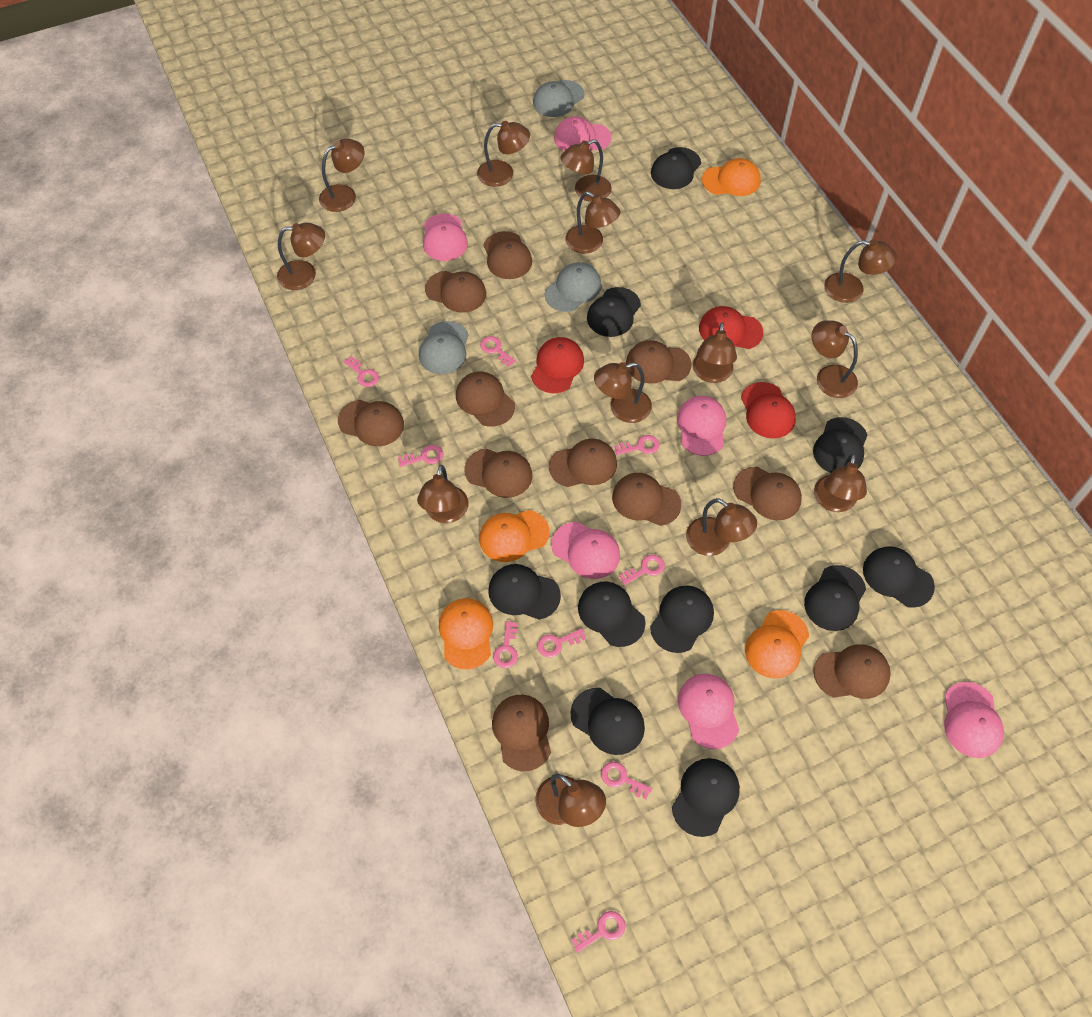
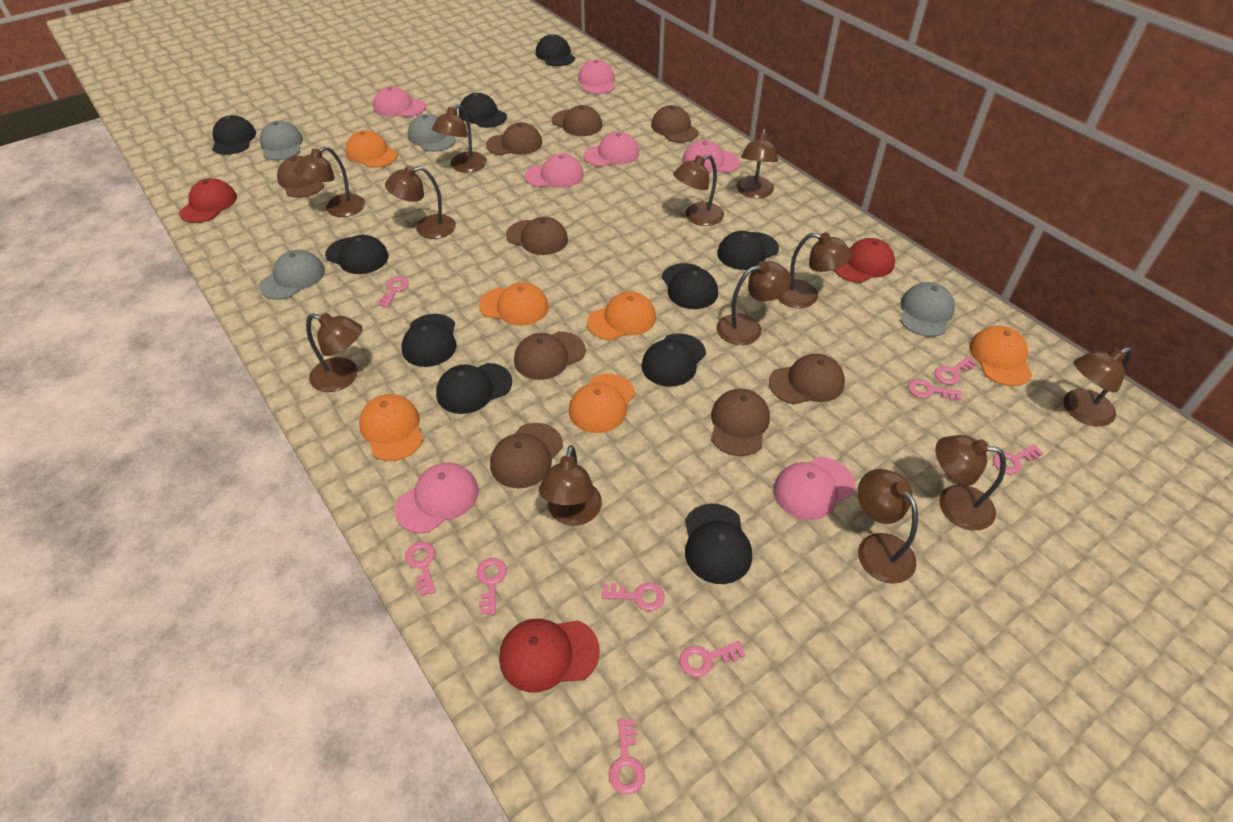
brown cap: [338,400,404,446] [425,271,486,313] [456,372,515,427] [464,449,532,498] [483,231,532,279] [492,694,551,772] [549,439,617,487] [612,473,681,526] [626,340,692,384] [733,467,802,520] [813,644,891,699] = 11 -> [277,156,324,198] [486,122,542,155] [490,423,563,488] [506,217,568,255] [514,331,586,380] [552,105,602,136] [651,105,699,143] [711,389,770,456] [769,354,845,404] = 9
brown lamp: [277,222,325,290] [319,138,364,212] [417,465,468,523] [477,121,530,187] [535,774,606,827] [561,139,612,202] [565,191,621,253] [594,362,652,423] [686,498,757,556] [693,322,737,383] [812,320,858,398] [814,454,867,512] [824,240,897,303] = 13 -> [294,146,365,217] [306,313,362,392] [385,165,456,239] [432,104,487,172] [539,445,602,526] [673,154,724,226] [716,261,791,345] [737,129,778,198] [777,233,852,308] [858,469,918,584] [935,435,1006,531] [1063,347,1132,426] = 12
grey cap: [419,321,469,374] [533,80,585,117] [544,262,602,312] = 3 -> [259,250,325,300] [260,121,303,160] [408,114,456,152] [900,282,955,337] = 4
orange cap: [439,598,493,669] [479,510,550,562] [702,158,761,196] [745,610,809,679] = 4 -> [345,130,398,168] [359,394,423,461] [479,282,549,326] [569,374,635,433] [587,292,656,340] [969,325,1032,386] = 6
pink cap: [423,214,468,261] [551,522,620,579] [554,116,611,151] [677,396,726,456] [678,674,739,749] [944,682,1004,758] = 6 -> [373,86,426,117] [394,463,478,534] [525,154,584,188] [578,60,615,94] [584,132,639,167] [682,140,740,173] [774,457,855,520] = 7

